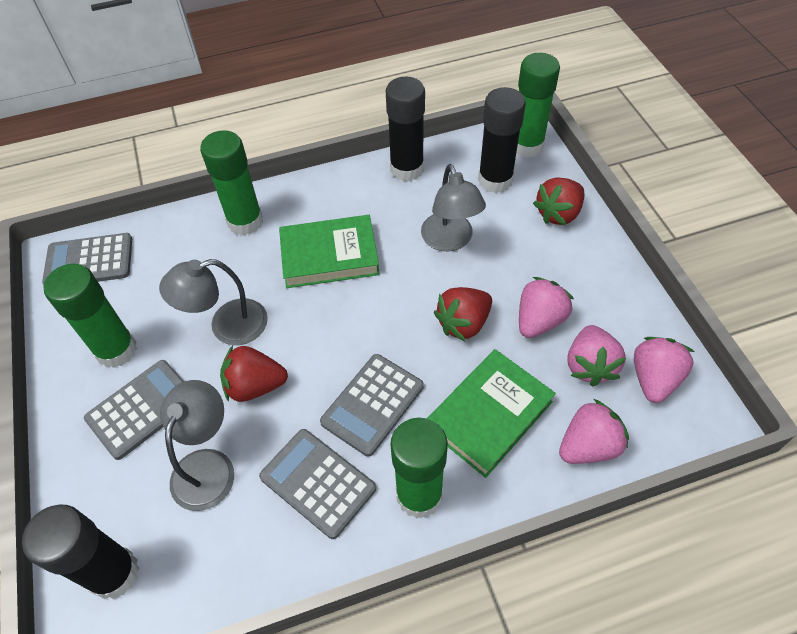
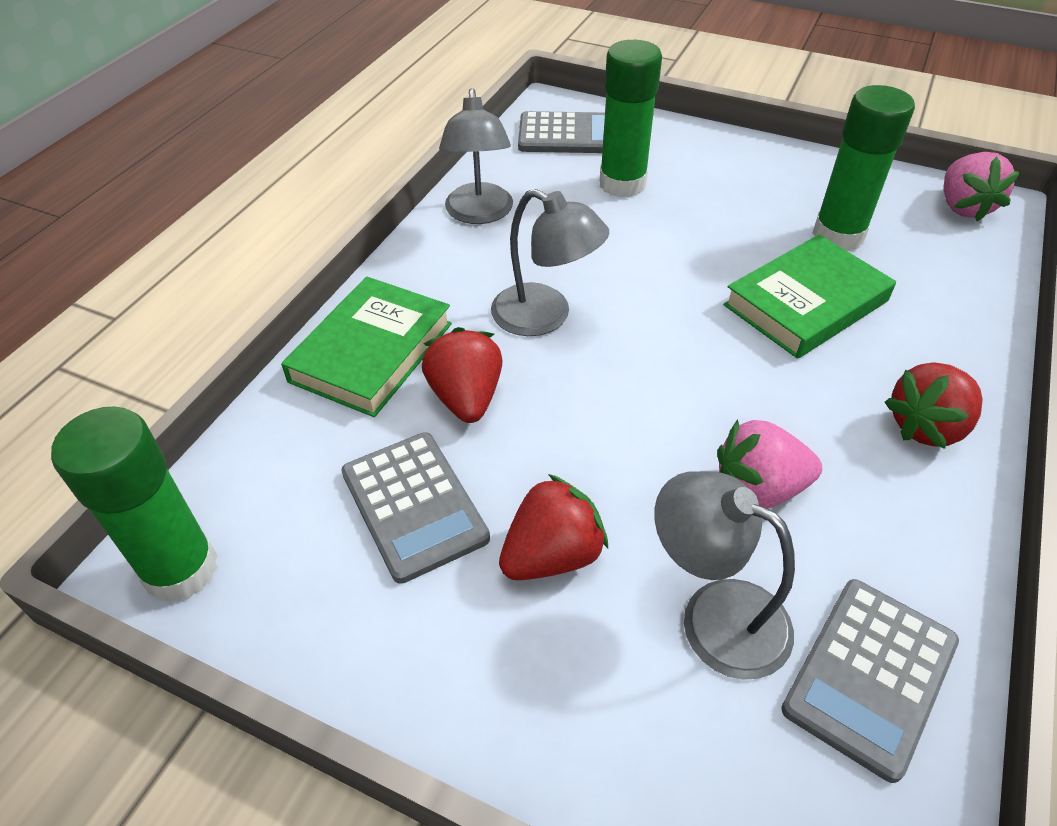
black glue stick: [22,504,139,599] [386,77,425,181] [478,87,526,193] = 3 -> none = 0
green glue stick: [43,264,137,368] [200,130,263,236] [390,418,448,518] [516,53,560,157] = 4 -> [51,406,218,602] [599,40,662,198] [813,85,915,251] = 3
grey calculator: [42,233,132,285] [84,360,184,460] [259,429,376,539] [320,354,424,457] = 4 -> [341,432,490,584] [518,111,605,153] [781,579,959,783] = 3
pink strawberry: [519,277,574,338] [559,399,629,464] [568,325,626,387] [634,337,694,403] = 4 -> [717,419,822,508] [944,152,1020,221] = 2

